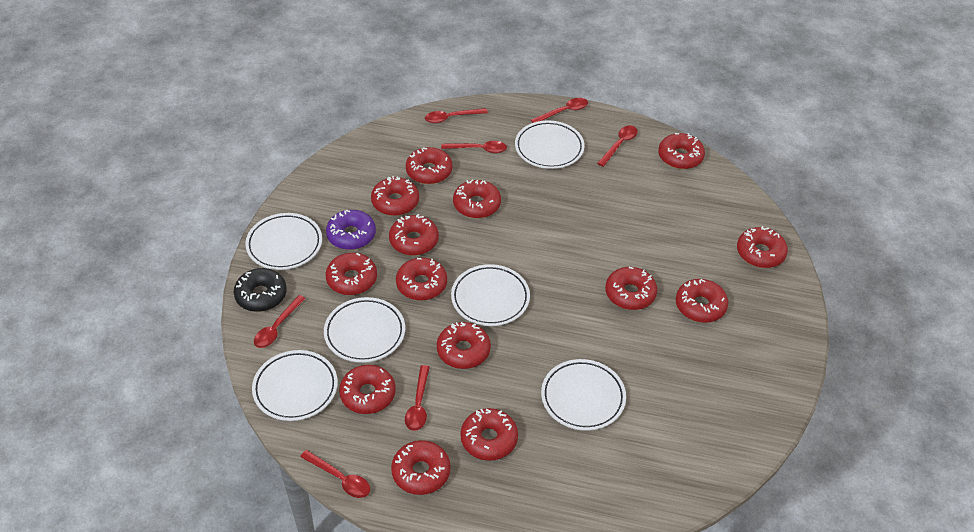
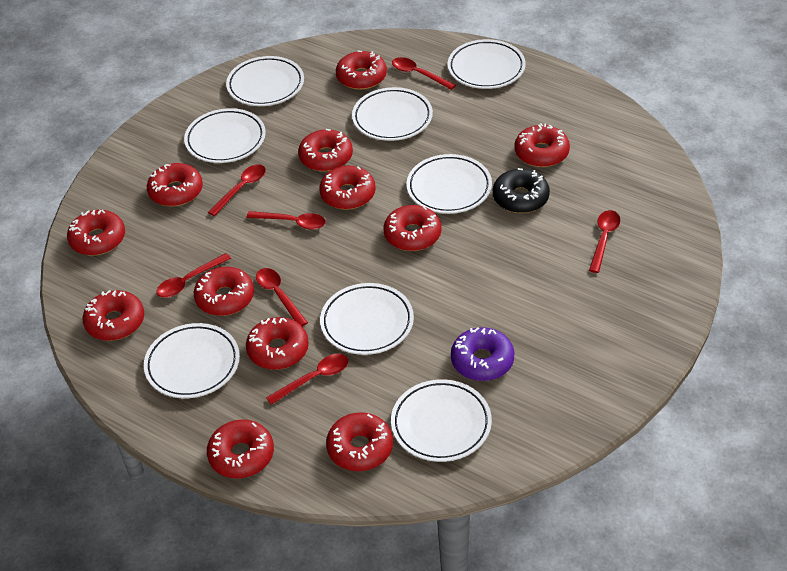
red donut: [326,253,377,295] [339,365,396,414] [371,176,419,216] [389,214,439,256] [391,440,451,495] [396,258,447,301] [406,147,452,184] [437,322,491,369] [453,179,501,218] [461,408,518,461] [605,267,657,310] [658,133,705,169] [676,279,728,323] [737,226,788,268] = 14 -> [67,210,125,255] [82,290,144,341] [147,163,203,206] [194,267,254,316] [207,419,274,479] [246,317,309,370] [298,129,353,172] [319,166,376,210] [326,412,393,471] [336,51,387,90] [383,205,442,251] [514,123,570,167] = 12
white plate: [245,213,322,270] [252,350,338,421] [324,297,405,363] [451,264,530,326] [515,120,585,169] [541,359,626,431] = 6 -> [144,323,240,398] [184,108,266,163] [226,56,304,106] [320,283,414,355] [352,87,433,141] [391,379,492,462] [406,154,492,214] [447,39,526,89] = 8

